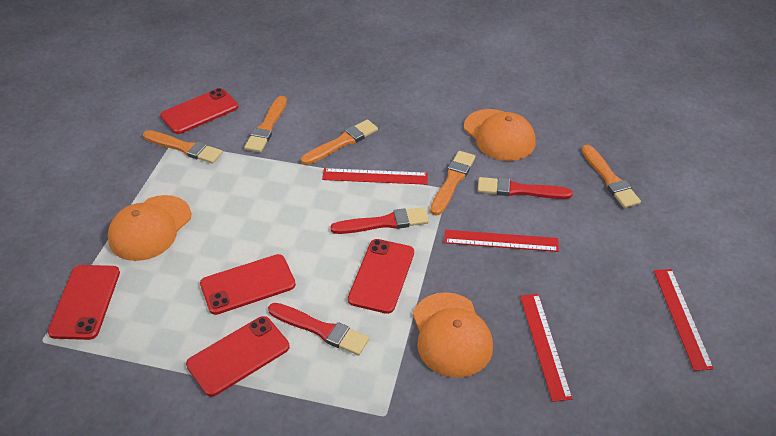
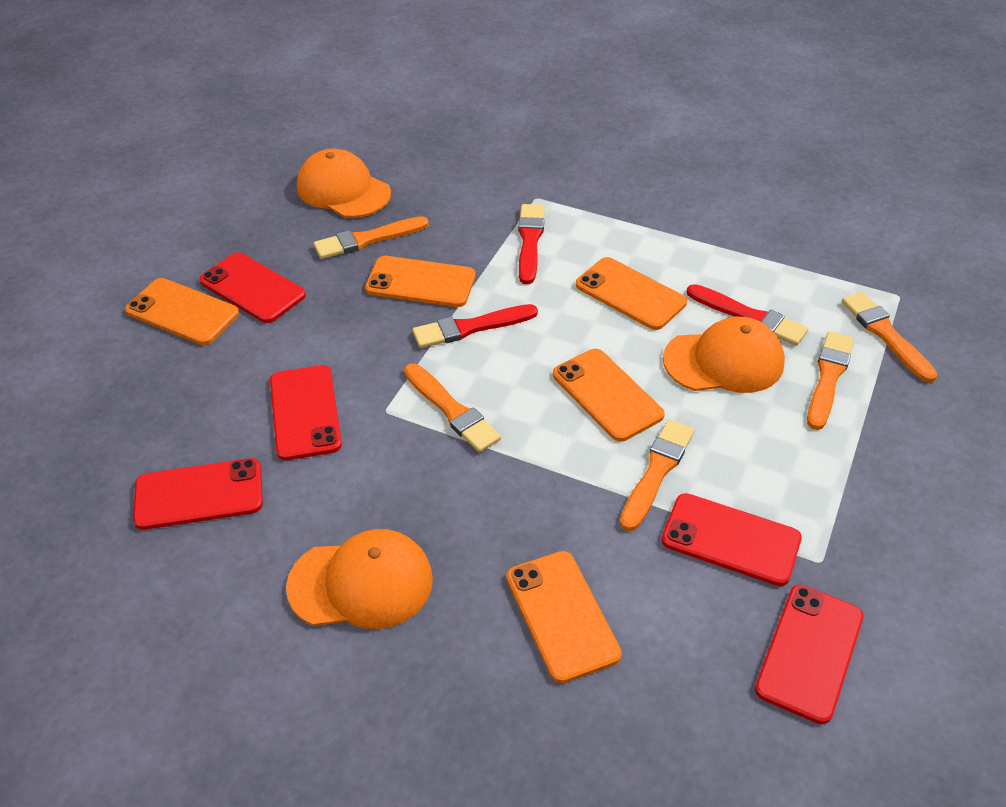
orange phone: none = 0 -> [125,278,239,345] [365,256,476,307] [506,551,622,683] [553,349,665,442] [576,257,687,330] = 5
red ruler: [322,168,428,185] [444,230,559,252] [520,294,573,402] [654,269,714,371] = 4 -> none = 0

